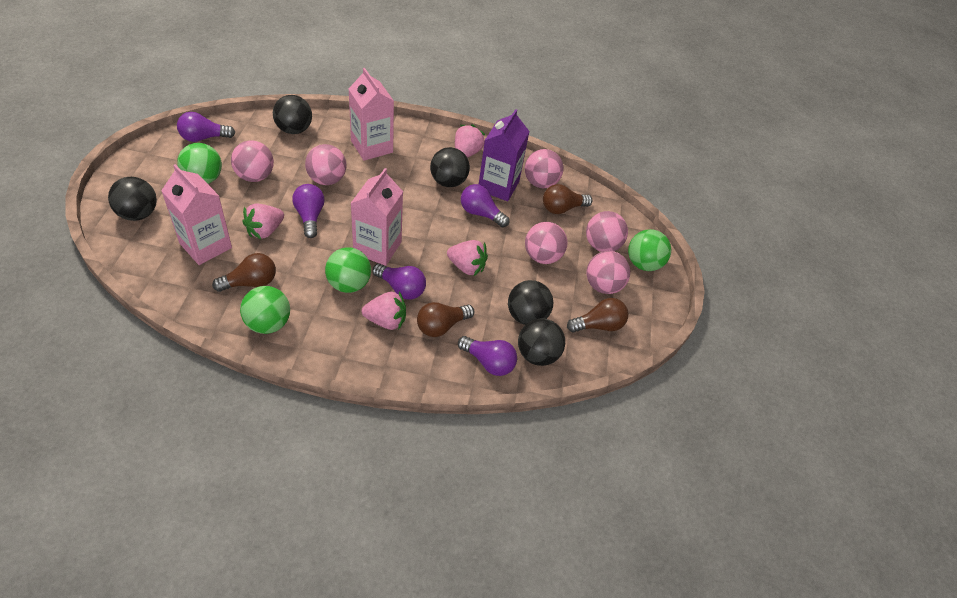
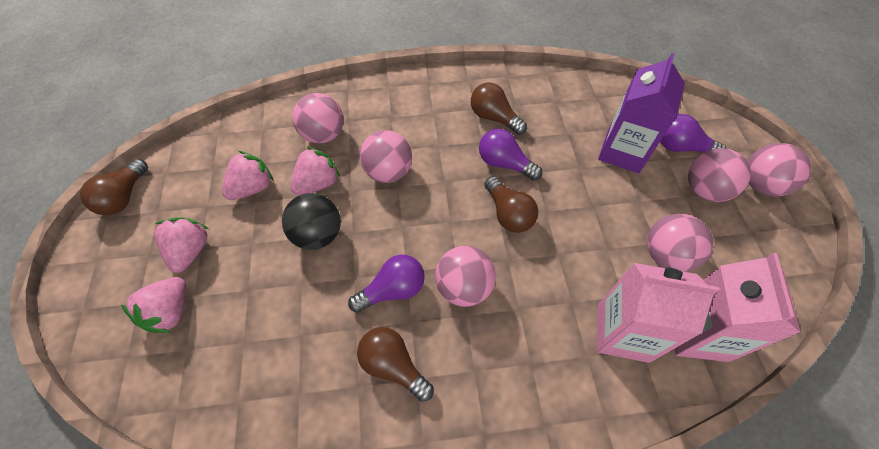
black ball: [108,177,157,221] [273,95,312,134] [430,147,470,187] [508,280,553,325] [518,318,565,366] = 5 -> [282,193,341,250] = 1
green ball: [177,143,222,184] [240,286,290,334] [325,247,371,293] [628,229,671,271] = 4 -> none = 0
pink carton: [161,164,232,265] [348,68,394,161] [351,168,403,266] = 3 -> [597,263,719,363] [675,253,801,362] = 2
purple light bulb: [177,112,235,142] [292,184,325,238] [372,264,426,300] [458,336,517,376] [461,184,509,227] = 5 -> [348,255,425,313] [479,129,542,181] [660,114,726,153] = 3

